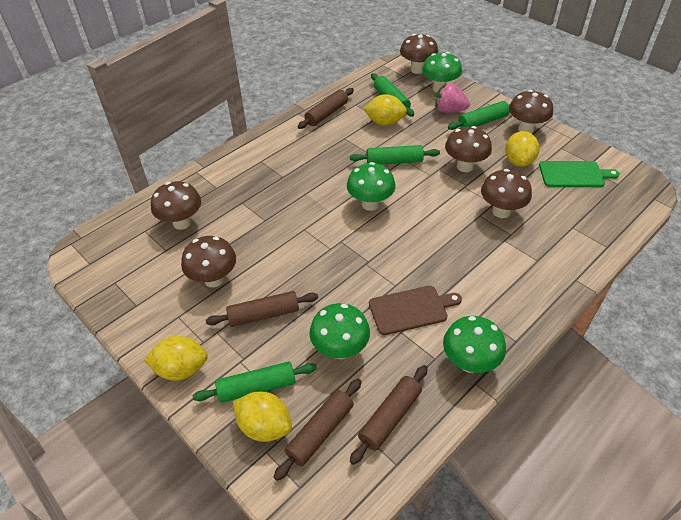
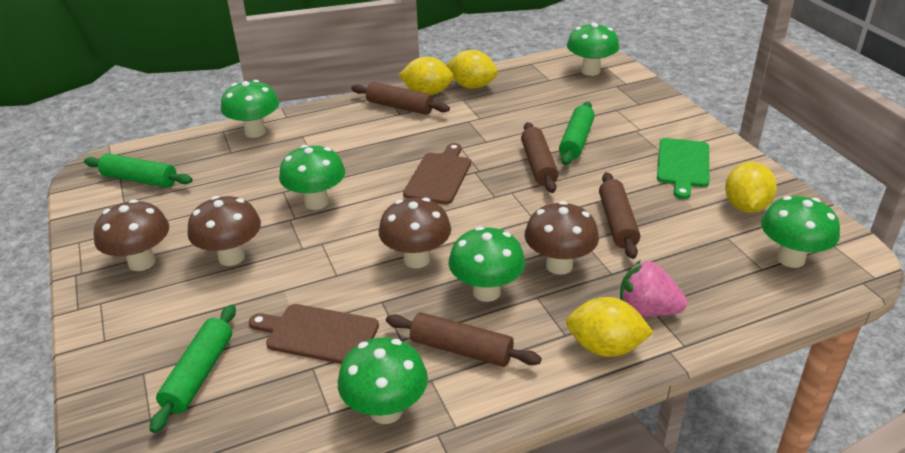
brown cutting board: [369,286,462,335] = 1 -> [249,304,379,364] [403,143,471,204] = 2
brown mushroom: [151,181,201,230] [181,236,236,287] [400,34,438,74] [445,126,492,172] [481,169,532,218] [509,90,553,134] = 6 -> [94,199,169,271] [187,196,261,266] [379,197,451,268] [525,201,599,275] = 4
green mushroom: [309,303,370,359] [347,162,396,211] [422,52,462,93] [443,316,506,373] = 4 -> [221,80,279,138] [279,145,345,210] [338,337,428,424] [449,226,525,302] [567,23,619,76] [761,196,840,268] = 6
green rolling pin: [193,362,317,403] [350,145,440,165] [371,73,414,117] [448,101,510,130] = 4 -> [84,153,193,188] [150,305,236,433] [559,102,595,165] = 3

